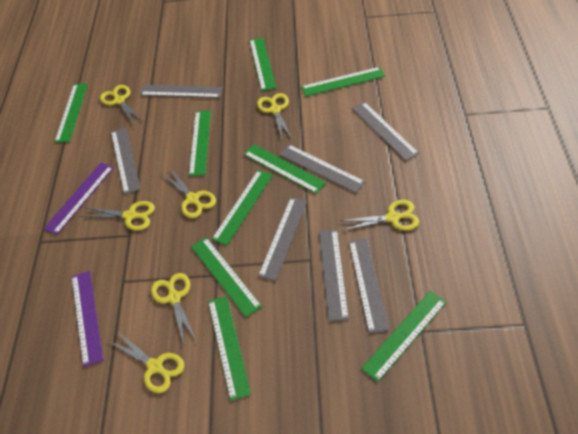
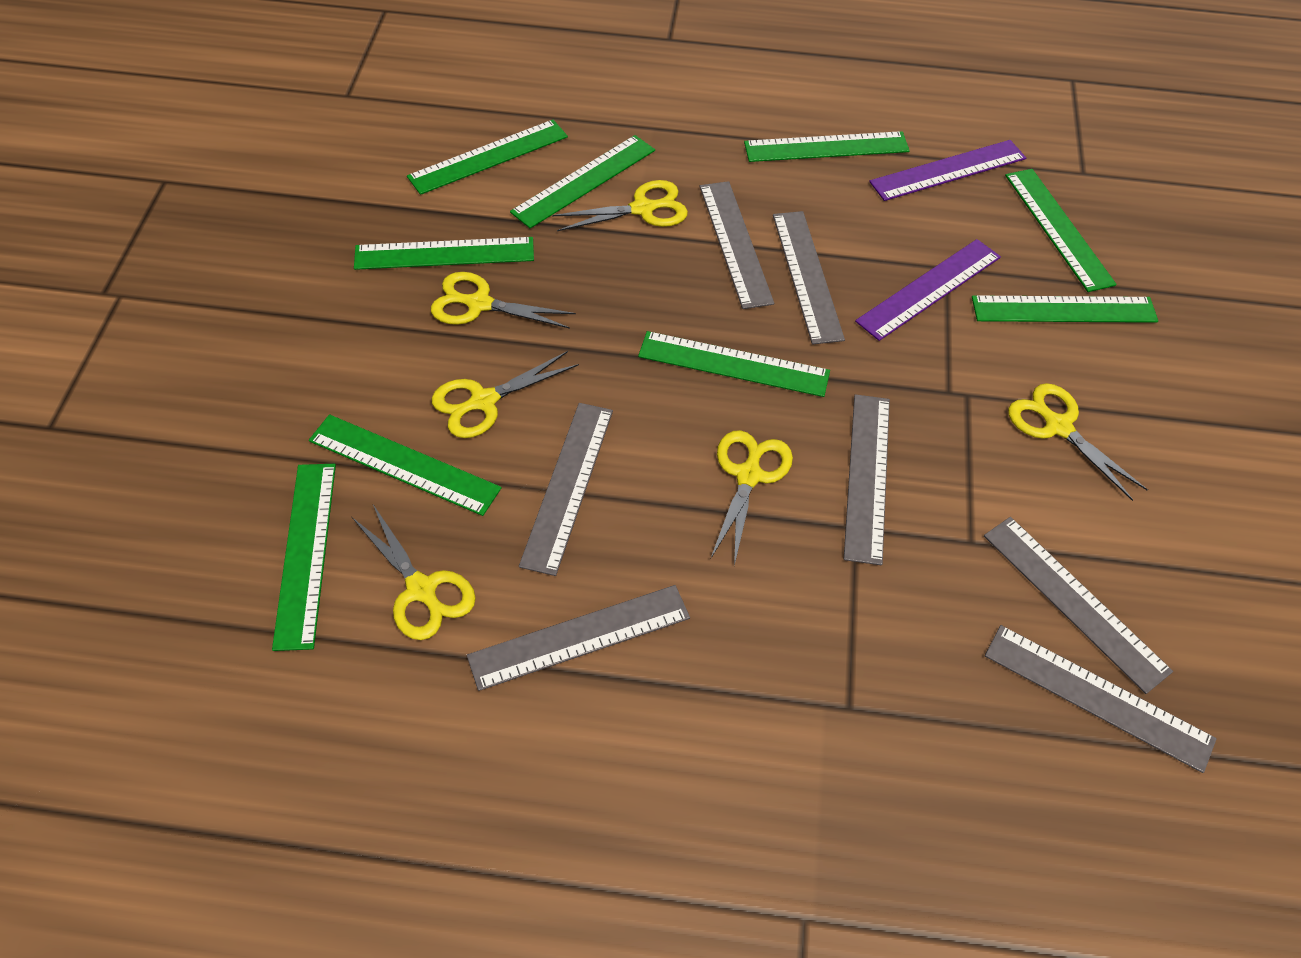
yellow scissors: [80,201,155,231] [100,85,144,124] [109,331,185,393] [151,273,197,344] [161,168,216,218] [257,93,292,139] [340,200,420,231] = 7 -> [352,505,476,640] [431,272,576,329] [432,351,579,438] [552,180,688,231] [711,430,793,566] [1008,383,1148,501] = 6

